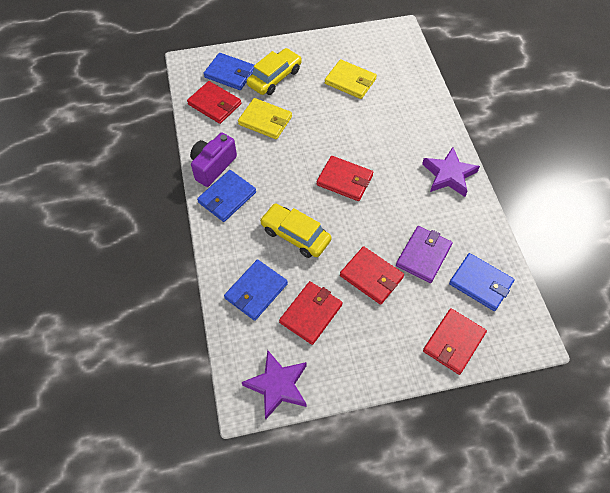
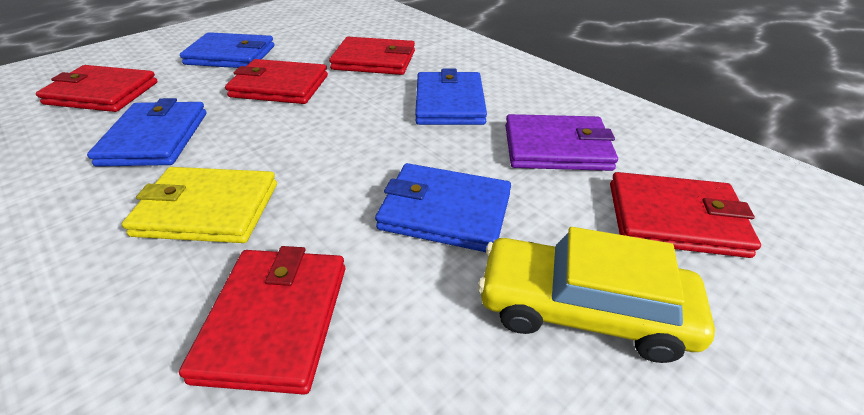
purple camera: [190,133,237,187] = 1 -> none = 0
purple star: [242,350,307,419] [422,147,480,197] = 2 -> none = 0
yellow car: [247,48,302,95] [260,204,332,258] = 2 -> [478,227,715,363] = 1
yellow wallet: [238,98,292,139] [325,59,377,99] = 2 -> [122,167,277,243] = 1

